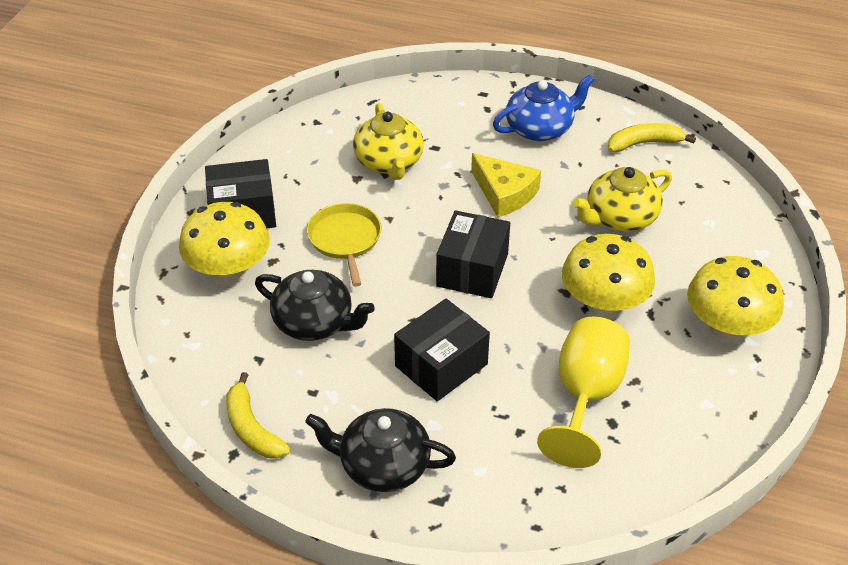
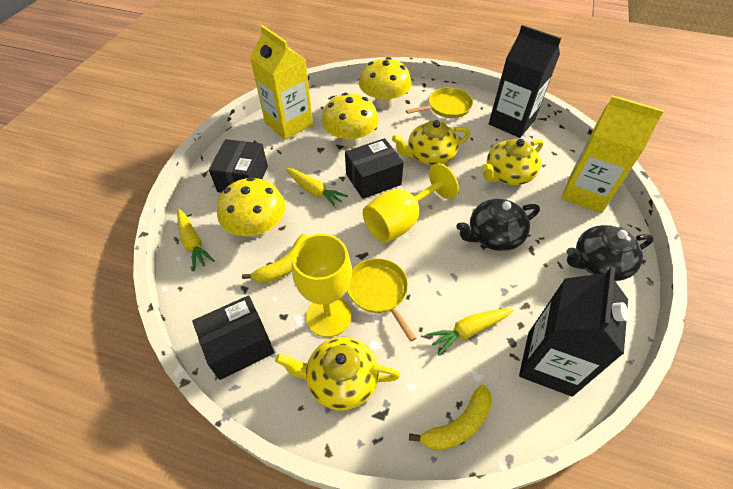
black carton: none = 0 -> [489,25,561,138] [519,266,628,397] = 2
blue teapot: [493,74,594,141] = 1 -> none = 0
yellow carrot: none = 0 -> [177,209,215,271] [285,168,348,208] [426,308,514,355] = 3
yellow carton: none = 0 -> [250,25,313,140] [561,95,664,213] = 2
yellow cheese: [471,153,541,217] = 1 -> none = 0
yellow goblet: [537,316,630,468] = 1 -> [292,234,352,337] [363,163,459,243] = 2
yellow pan: [307,203,381,287] = 1 -> [347,258,416,342] [406,87,473,118] = 2
yellow teapot: [353,103,424,180] [573,167,672,232] = 2 -> [275,337,400,411] [392,120,470,165] [482,139,543,185] = 3

